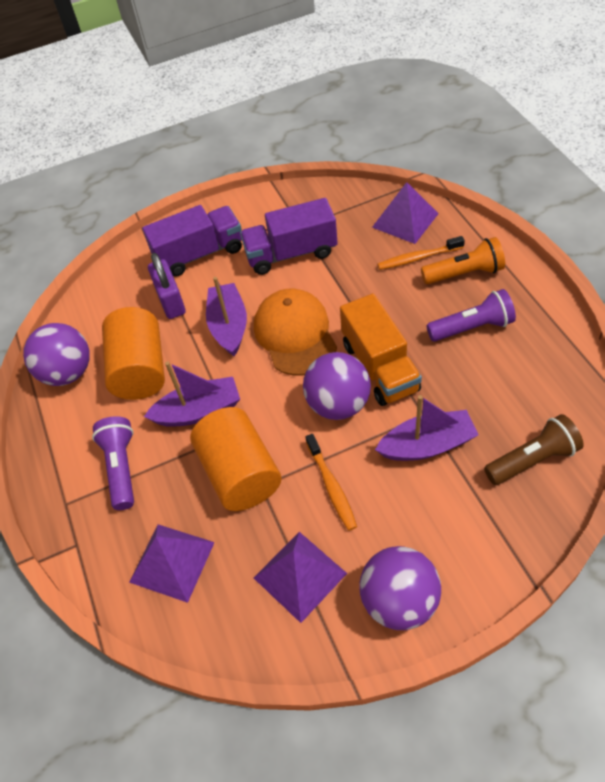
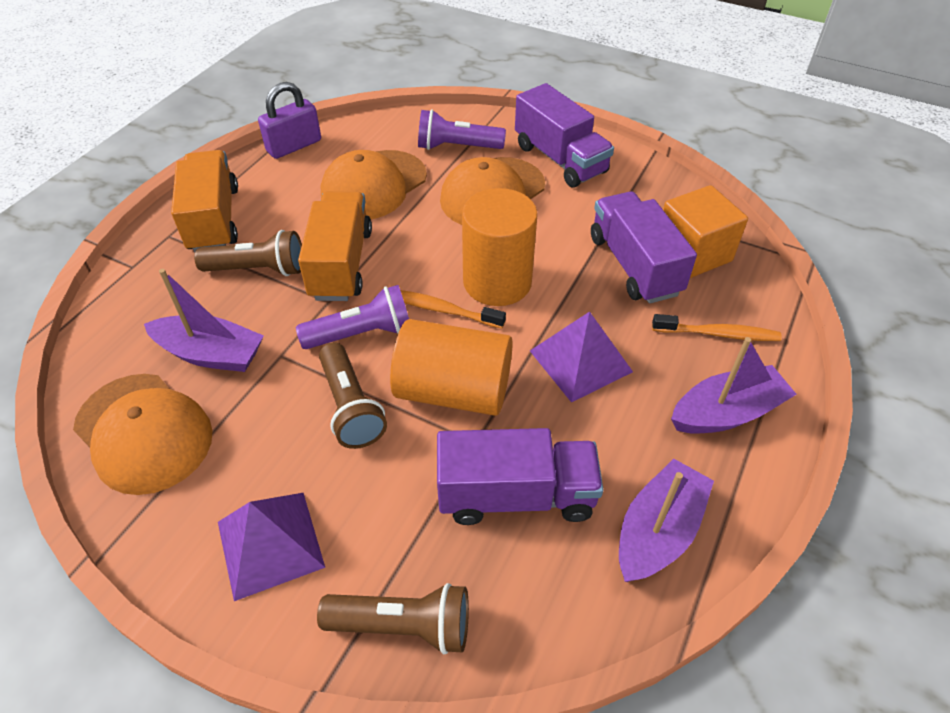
brown flashlight: [484,414,584,485] = 1 -> [194,230,302,276] [317,583,469,654] [319,342,387,449] = 3
orange cap: [254,289,337,376] = 1 -> [73,374,213,495] [321,150,427,219] [440,157,545,225] = 3
orange cube: none = 0 -> [663,185,748,278] = 1
orange flashlight: [421,237,505,284] = 1 -> none = 0
orange truck: [340,293,422,406] = 1 -> [171,150,238,252] [298,191,372,301] = 2
purple ball: [23,323,90,386] [303,352,371,420] [360,546,441,630] = 3 -> none = 0
purple pyramid: [129,524,215,603] [254,532,347,623] [372,182,439,244] = 3 -> [218,493,325,601] [530,311,633,402] = 2
purple truck: [142,205,242,277] [240,198,338,275] = 2 -> [437,428,604,525] [515,83,614,187] [591,191,697,304] = 3

